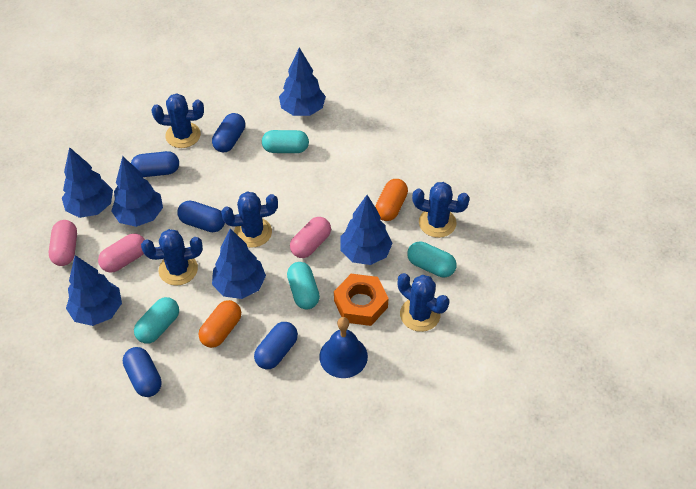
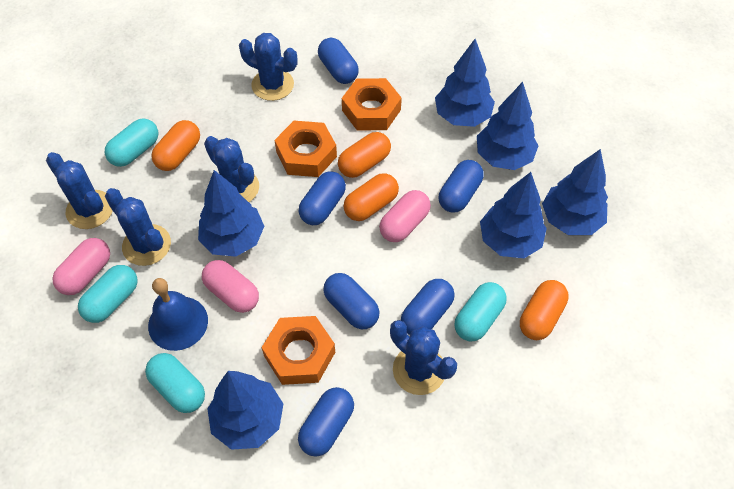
blue capsule: [123,347,162,397] [131,151,179,177] [177,201,225,232] [212,113,245,152] [254,322,298,369] = 5 -> [298,387,354,457] [299,171,346,225] [318,38,359,84] [323,273,380,329] [401,279,455,335] [439,160,484,213] = 6
orange capsule: [199,300,241,348] [375,179,408,221] = 2 -> [151,120,200,171] [338,132,391,178] [344,173,399,221] [520,280,569,340] = 4
orange nut: [334,274,389,326] = 1 -> [262,316,335,385] [274,121,337,177] [342,78,402,131] = 3

